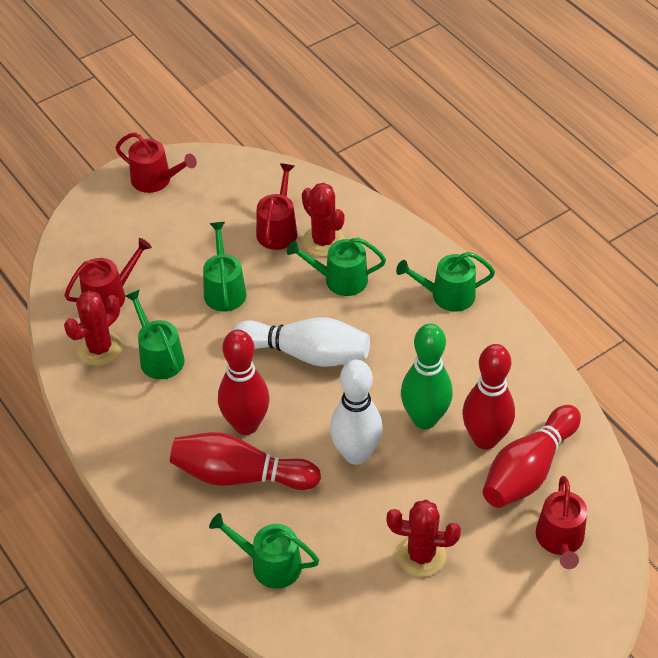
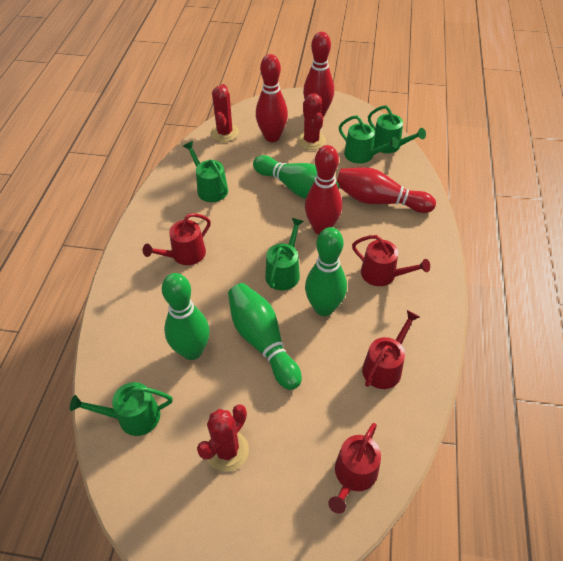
green bowling pin: [401,323,453,429] = 1 -> [162,273,210,360] [228,283,302,390] [253,155,339,199] [305,227,347,316] = 4
white bowling pin: [232,318,370,367] [330,360,383,465] = 2 -> none = 0

